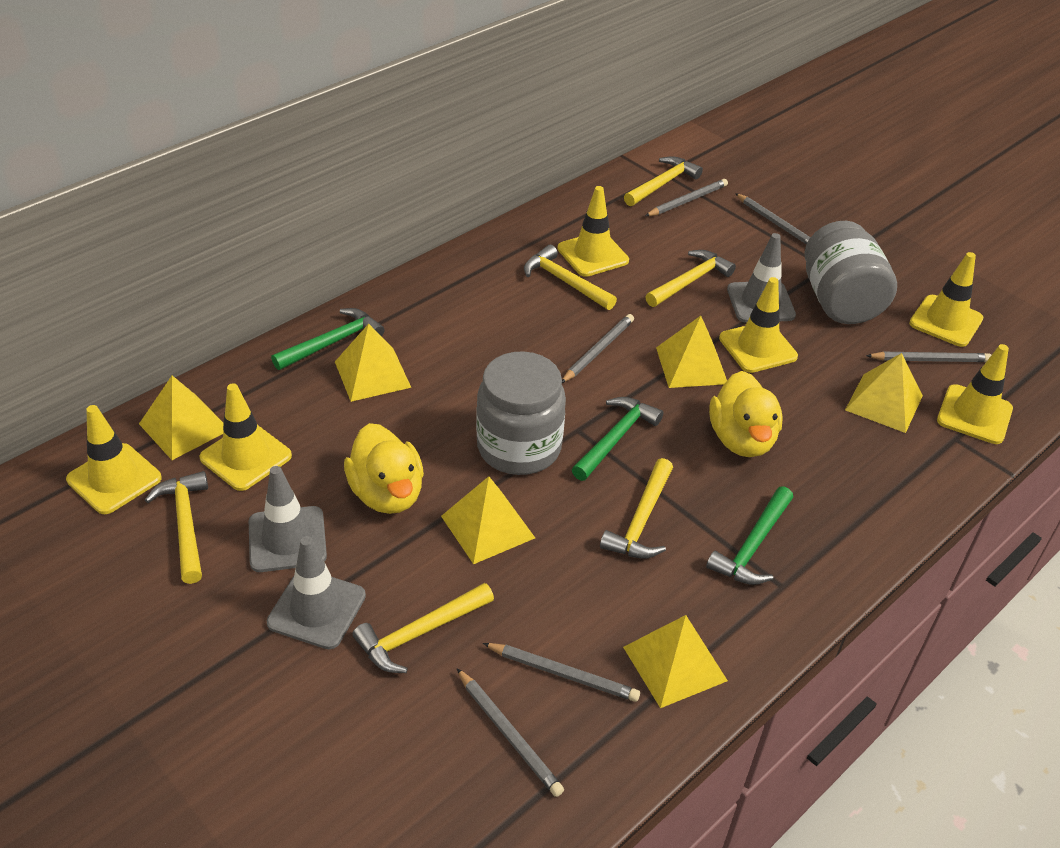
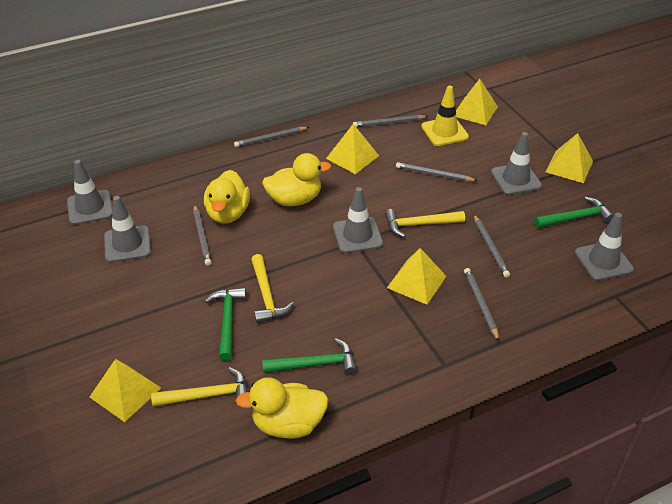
grey jar: [476,351,566,475] [804,221,897,324] = 2 -> none = 0
grey traffic cone: [249,466,327,572] [266,536,366,649] [727,233,796,323] = 3 -> [67,160,113,225] [104,196,151,262] [333,187,383,253] [491,132,542,195] [575,213,634,281] = 5
yellow duck: [344,423,424,514] [709,371,783,457] = 2 -> [204,170,250,224] [236,377,329,439] [262,153,331,206] = 3
yellow hammer: [145,471,208,584] [352,583,494,673] [524,245,617,310] [600,458,673,559] [624,156,703,206] [645,250,736,307] = 6 -> [151,367,248,407] [251,254,294,323] [385,209,465,237] = 3
yellow pyramid: [139,376,224,460] [335,324,411,402] [441,476,535,564] [623,615,728,708] [656,316,727,388] [845,353,923,433] = 6 -> [90,359,161,422] [326,124,379,174] [387,248,446,305] [456,79,498,125] [545,133,593,183] = 5
yellow traffic cone: [66,405,162,514] [199,383,292,491] [557,186,629,277] [719,277,798,373] [909,252,983,347] [937,344,1013,444] = 6 -> [421,85,469,146] = 1

